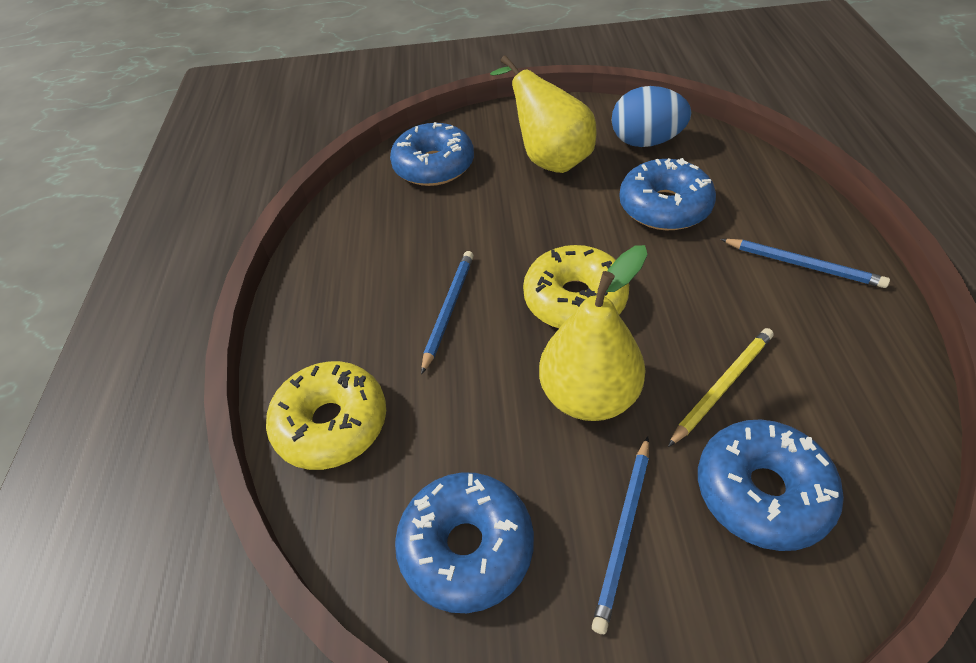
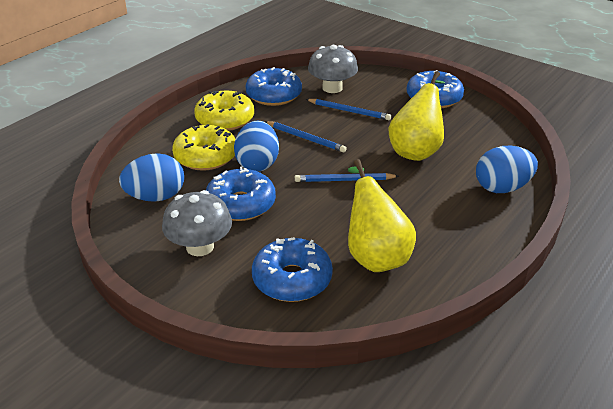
blue egg: [612,86,691,147] = 1 -> [119,153,184,202] [234,121,279,172] [476,145,538,193] = 3
grey mushroom: none = 0 -> [162,190,232,256] [308,45,358,93] = 2
yellow pencil: [668,328,774,447] = 1 -> none = 0

